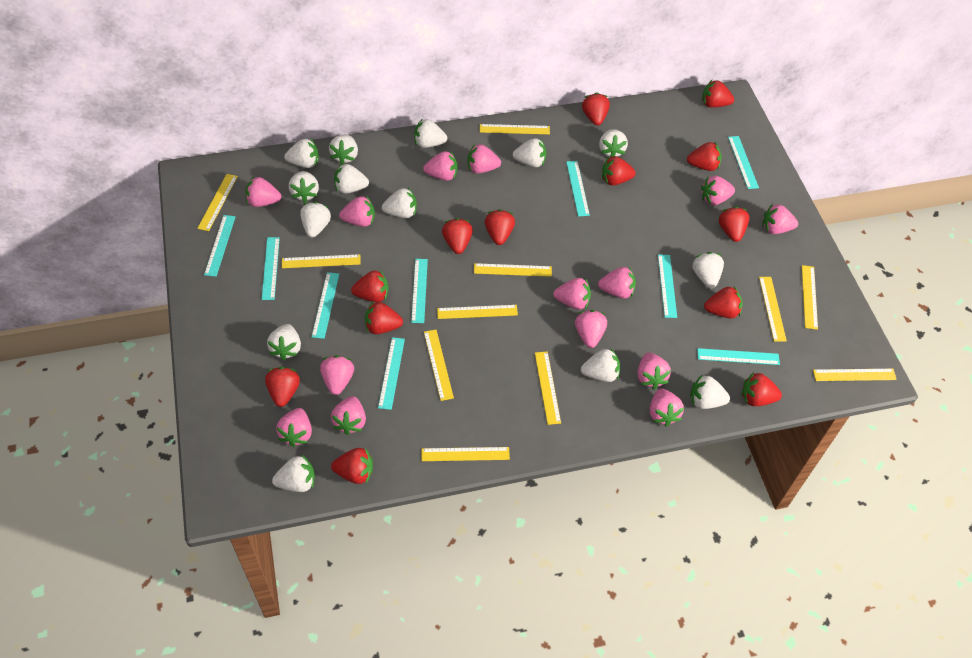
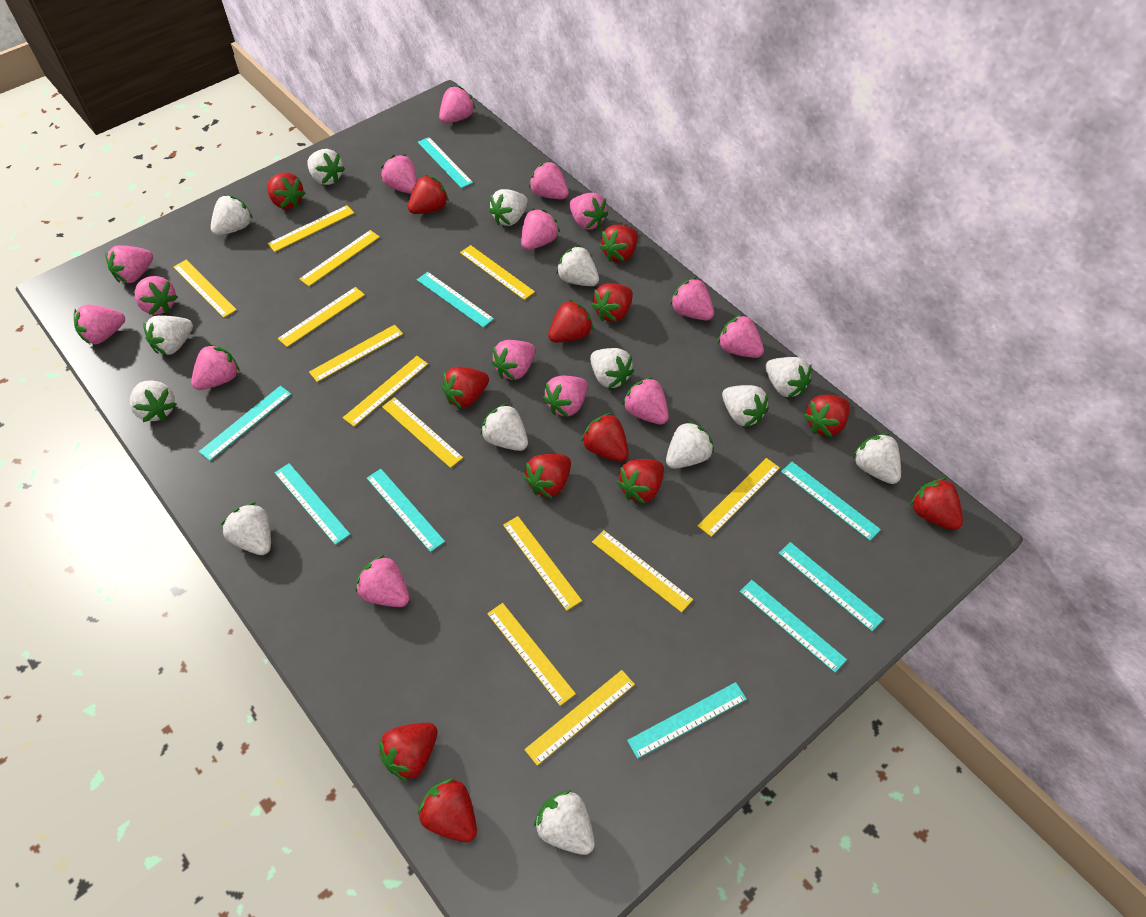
pink strawberry: [245,177,281,207] [276,408,312,447] [320,355,354,395] [331,396,366,435] [339,196,375,227] [423,151,457,181] [467,144,501,173] [553,278,591,310] [575,310,607,348] [598,267,636,299] [637,353,671,389] [650,388,684,427] [701,176,735,205] [762,204,798,234] = 14 -> [74,305,125,344] [105,245,153,283] [135,276,178,315] [191,344,240,390] [356,555,410,607] [381,155,417,194] [439,86,475,123] [491,340,535,380] [521,209,560,250] [529,161,569,199] [543,376,588,417] [569,193,608,229] [622,377,669,425] [670,277,714,320] [718,314,764,358] = 15
yellow ruler: [197,174,238,231] [282,254,361,268] [421,447,510,461] [424,330,454,401] [437,305,518,319] [474,263,552,277] [480,124,550,134] [535,351,561,425] [759,277,787,342] [802,265,818,330] [813,369,897,381] = 11 -> [174,260,237,318] [268,205,354,252] [278,287,365,347] [299,230,380,286] [309,325,403,382] [343,356,428,427] [382,397,463,468] [460,245,535,300] [487,603,576,706] [503,516,582,611] [524,670,635,766] [592,530,693,613] [698,458,780,537] = 13

